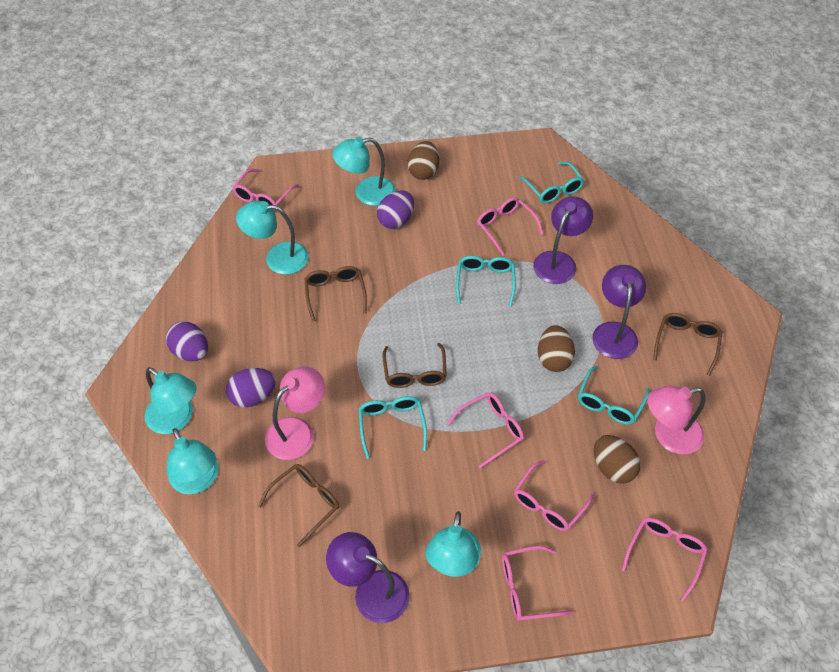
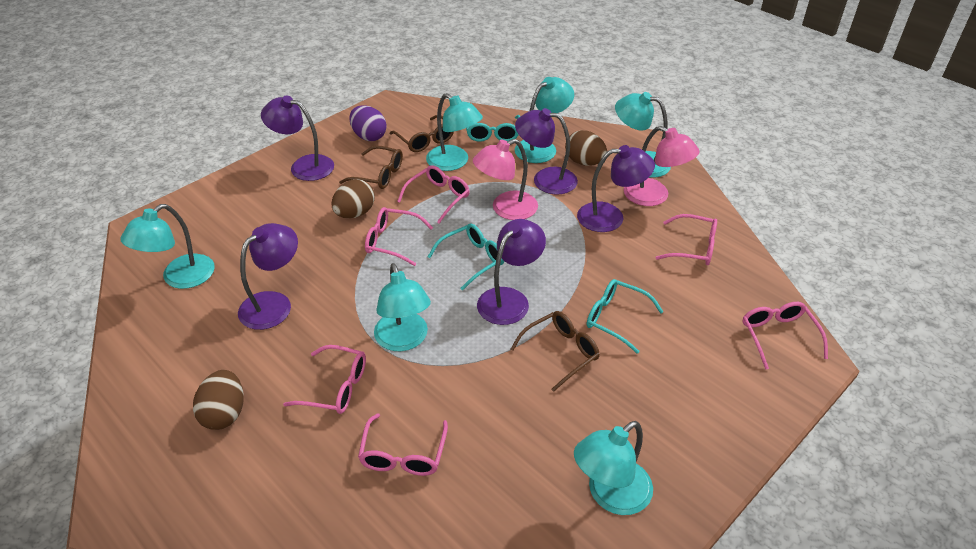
brown glasses: [258,464,339,547] [304,266,367,322] [382,343,447,388] [653,313,722,376] = 4 -> [339,146,403,189] [390,115,454,152] [511,311,600,392] = 3
purple egg: [166,321,208,361] [226,368,276,408] [377,190,414,229] = 3 -> [349,105,387,141] = 1
purple lamp: [326,532,410,623] [533,196,593,284] [592,265,646,359] = 3 -> [238,223,298,330] [261,96,334,181] [477,219,546,325] [515,108,578,195] [577,145,655,232] = 5
turquoise glasses: [359,396,427,459] [456,256,516,307] [519,162,585,203] [578,366,649,425] = 4 -> [428,224,504,291] [466,115,520,142] [587,279,664,354] = 3
turquoise lamp: [144,367,197,434] [167,428,218,494] [236,201,309,275] [332,137,396,206] [425,511,481,577] = 5 -> [120,204,215,289] [374,263,431,351] [426,93,483,171] [515,77,574,163] [574,421,653,515] [615,92,671,178] = 6

